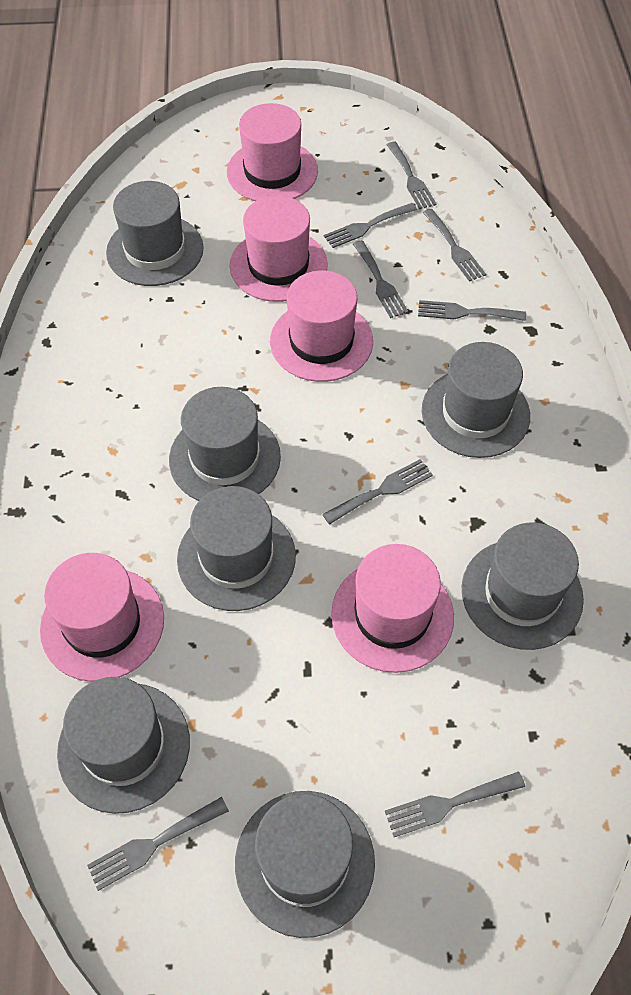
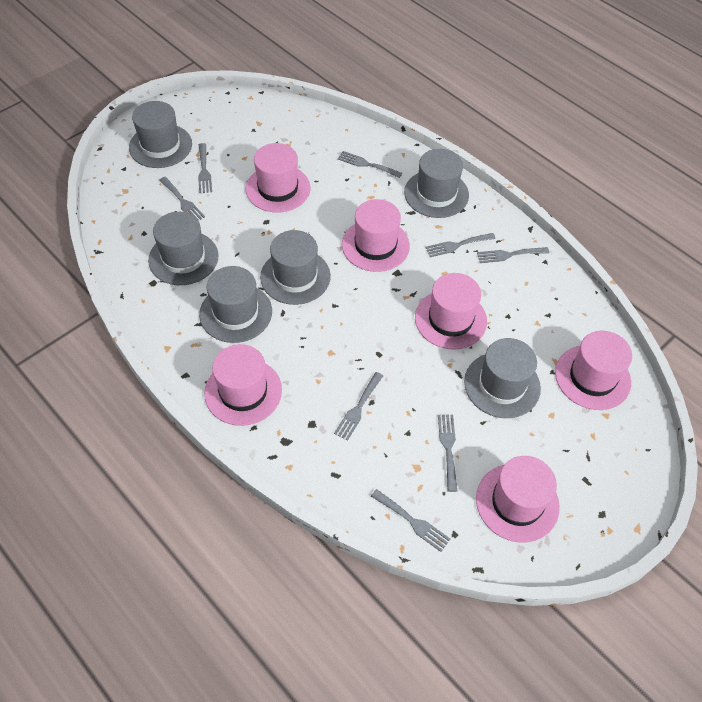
grey hat: [57,677,190,814] [106,181,204,286] [169,387,281,501] [177,486,296,611] [235,791,375,938] [422,342,530,458] [462,522,584,650] = 7 -> [129,101,192,168] [148,212,218,285] [199,266,272,343] [260,230,331,305] [404,149,469,218] [464,338,541,418] = 6
pink hat: [40,553,164,682] [227,103,318,201] [230,195,328,302] [270,271,373,382] [331,544,454,673] = 5 -> [204,344,282,426] [245,143,310,212] [342,199,410,272] [415,273,487,350] [476,456,560,543] [555,331,632,410] = 6

